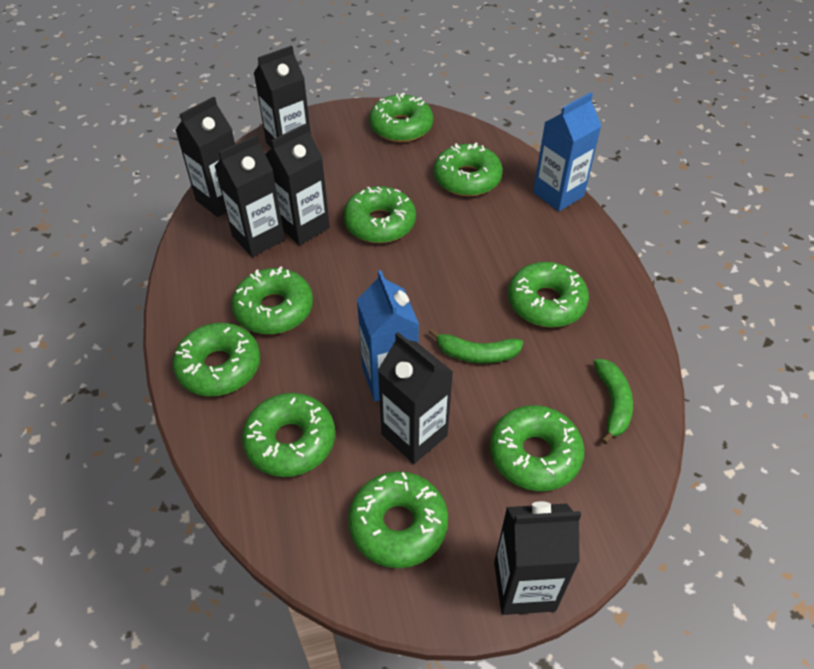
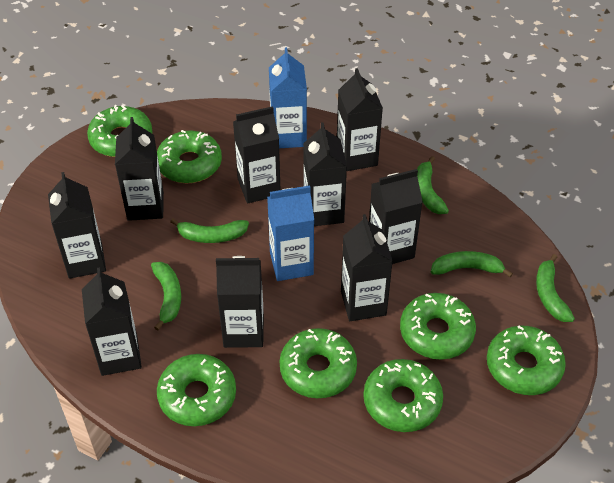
black carton: [176,96,235,217] [215,135,285,257] [254,46,311,148] [265,123,330,245] [378,332,453,464] [494,501,581,615] = 6 -> [48,172,106,279] [82,267,142,376] [115,117,164,221] [216,256,264,348] [233,106,280,203] [303,122,347,226] [337,68,383,171] [341,214,393,321] [369,169,423,264] = 9
green banana: [429,328,524,363] [593,359,633,444] = 2 -> [151,262,181,331] [170,219,249,243] [417,156,449,214] [431,251,513,277] [536,254,575,322] = 5
green donut: [173,323,260,396] [231,266,313,334] [242,393,335,477] [343,186,416,243] [348,471,448,568] [369,93,433,142] [434,143,503,196] [490,405,585,491] [508,262,589,328] = 9 -> [87,105,153,157] [157,130,222,183] [157,354,236,426] [279,328,357,398] [363,359,443,432] [400,293,476,360] [487,326,566,395] = 7

